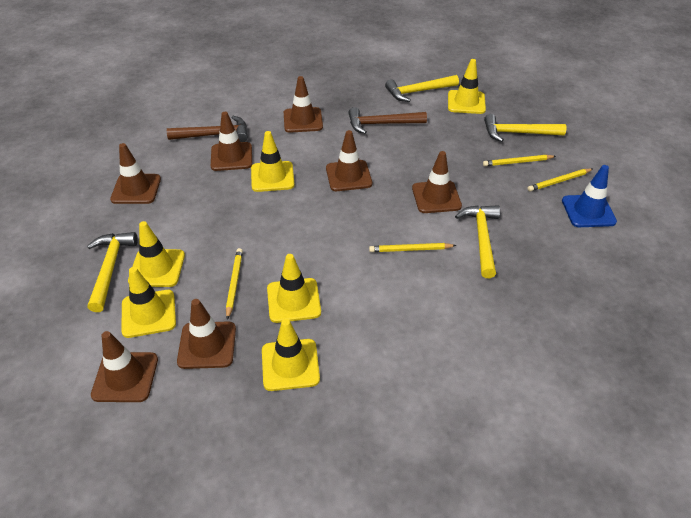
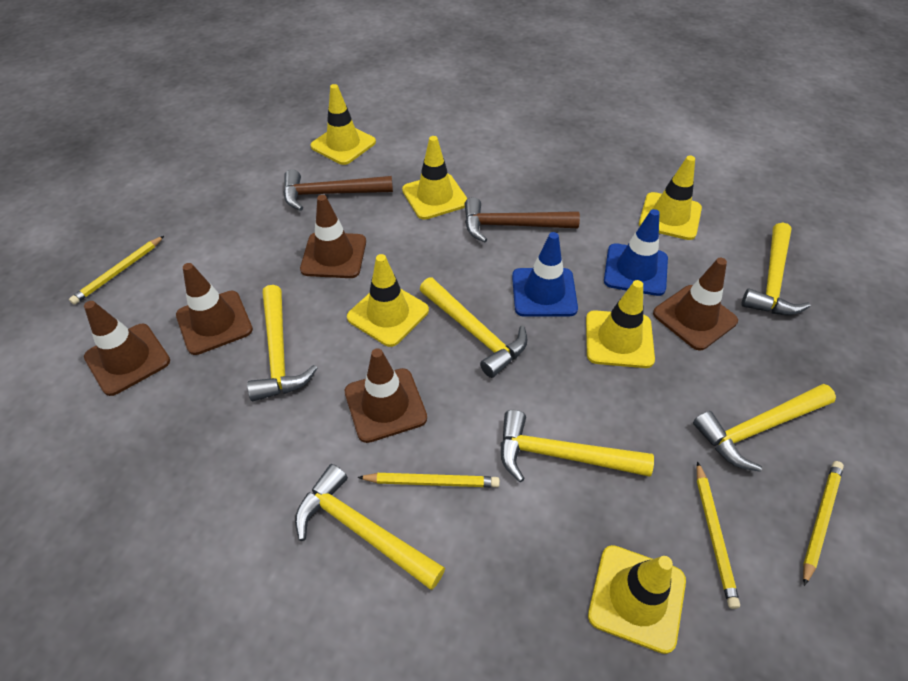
blue traffic cone: [562,165,617,227] = 1 -> [512,232,578,317] [604,209,668,296] = 2
brown traffic cone: [91,331,158,402] [110,143,161,204] [177,299,236,369] [211,112,252,171] [284,76,323,133] [326,130,372,191] [412,151,462,213] = 7 -> [84,301,170,396] [176,263,253,355] [300,195,366,278] [345,348,427,443] [653,258,738,350] = 5
yellow hammer: [87,232,138,312] [385,75,459,102] [455,205,500,278] [484,114,566,142] = 4 -> [247,285,318,401] [295,464,445,590] [420,277,527,378] [500,410,654,482] [693,384,836,472] [741,223,810,315] = 6

